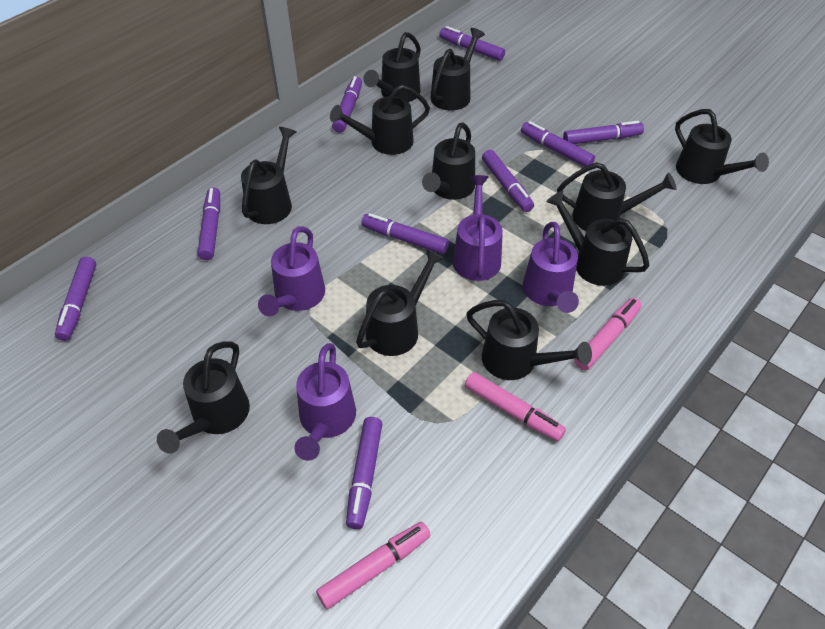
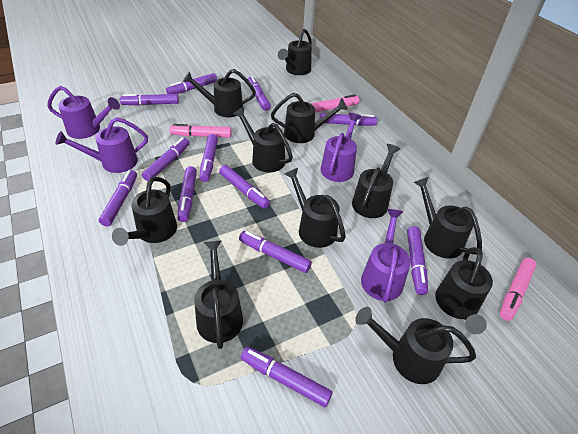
purple marker: [55,257,96,341] [197,187,220,260] [332,76,362,133] [346,417,382,529] [361,213,449,254] [439,26,505,61] [482,150,534,212] [521,121,595,167] [563,121,644,144] = 9 -> [99,170,137,226] [120,94,179,106] [142,137,190,181] [166,73,217,94] [177,166,197,222] [199,134,218,182] [219,165,270,209] [239,231,312,273] [241,347,333,407] [247,76,271,111] [319,113,377,126] [407,226,428,295] = 12

